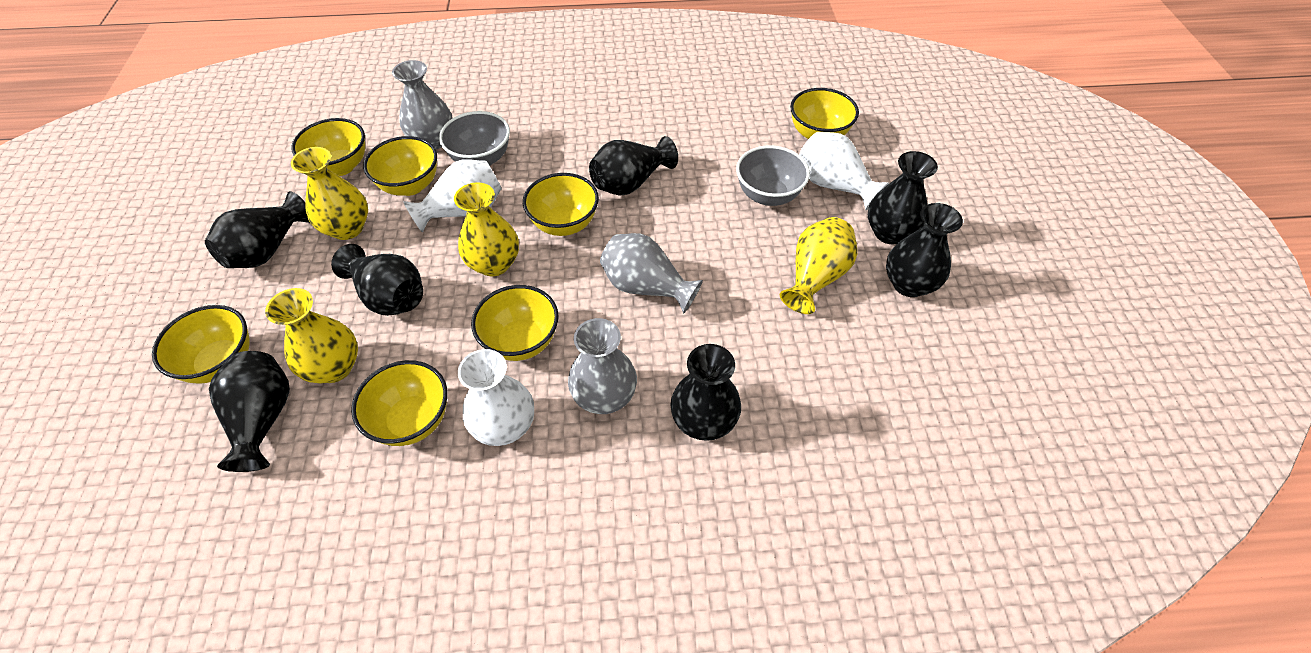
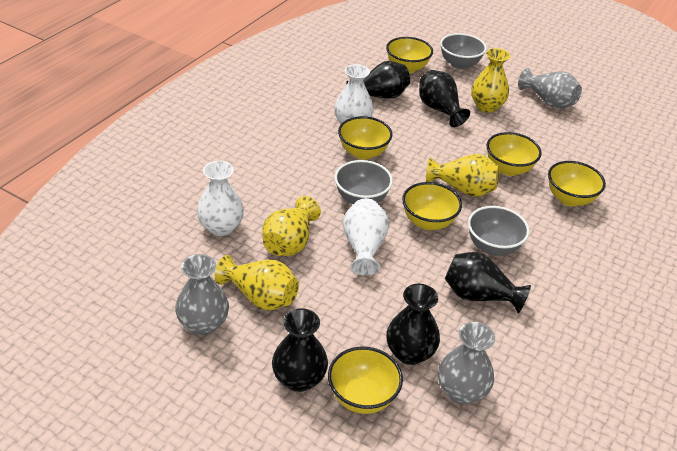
black vase: [205,191,310,268] [209,351,290,472] [331,244,423,316] [589,136,678,196] [670,344,741,441] [868,151,938,244] [886,203,963,297] = 7 -> [272,308,328,392] [346,61,410,99] [386,284,440,365] [419,70,470,127] [445,252,531,313] = 5
grey bowl: [439,111,510,166] [736,145,810,206] = 2 -> [335,160,393,204] [440,33,487,69] [468,206,530,256] = 3
yellow bowl: [152,305,250,384] [291,118,365,176] [351,360,447,446] [363,136,437,196] [471,285,559,361] [523,173,599,236] [790,88,859,139] = 7 -> [328,347,403,414] [338,116,393,160] [386,37,433,73] [402,182,462,230] [486,132,542,176] [548,161,606,206] = 6

